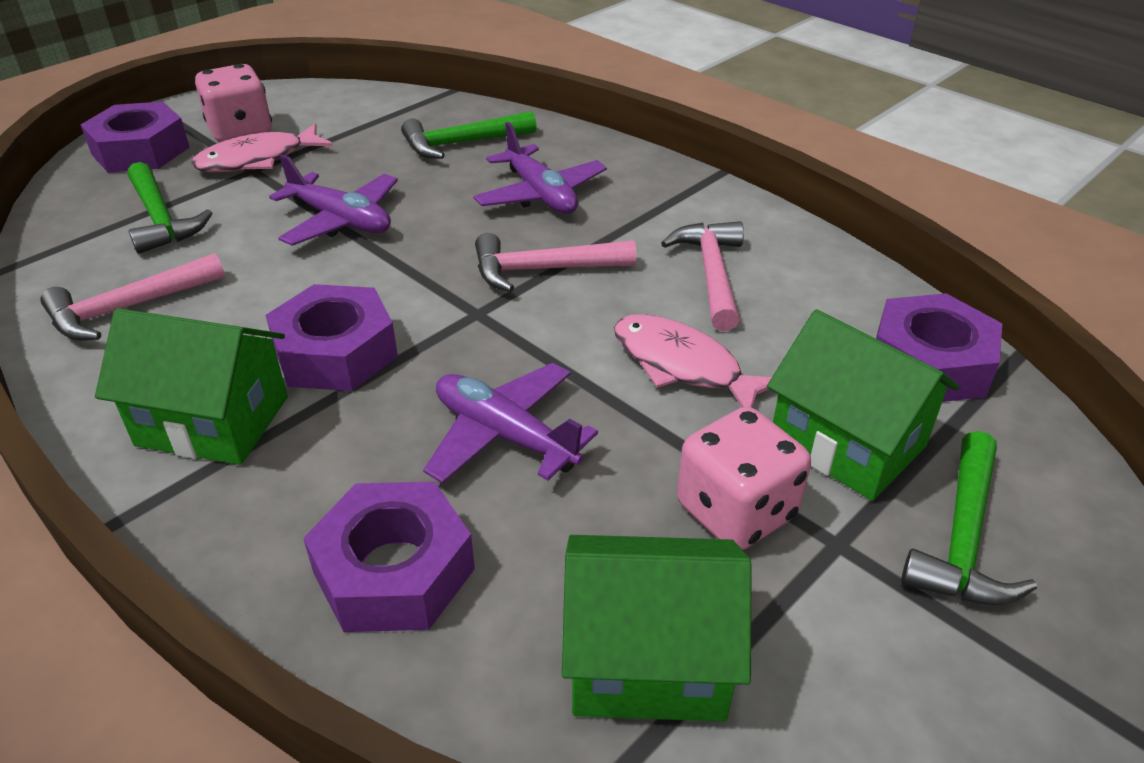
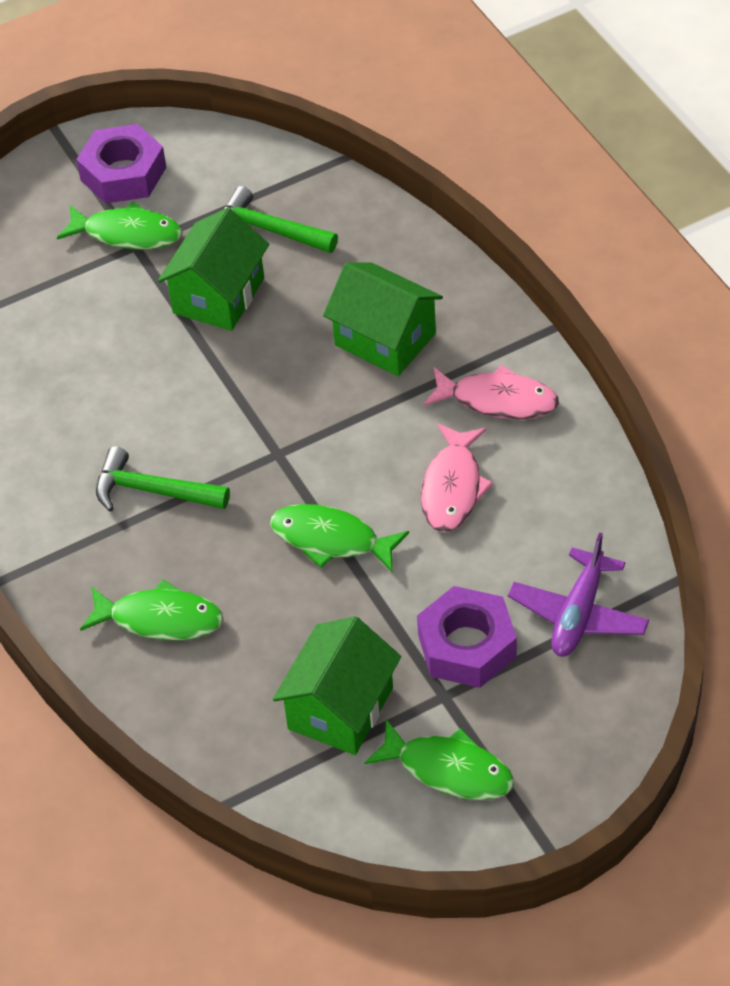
green fish: none = 0 -> [57,201,182,250] [80,580,223,641] [270,504,409,572] [364,719,514,800] = 4
green hammer: [128,162,212,254] [401,111,537,159] [901,431,1037,605] = 3 -> [96,446,230,512] [224,186,338,253] = 2
pink dice: [195,64,272,142] [677,407,811,550] = 2 -> none = 0
pink hammer: [40,253,225,341] [475,233,636,292] [661,221,744,331] = 3 -> none = 0
purple nut: [81,102,190,173] [266,284,398,391] [303,482,475,632] [876,293,1002,402] = 4 -> [76,124,166,204] [417,586,517,688] = 2
purple plane: [269,154,398,246] [423,363,598,484] [473,122,607,214] = 3 -> [508,533,649,657] = 1

